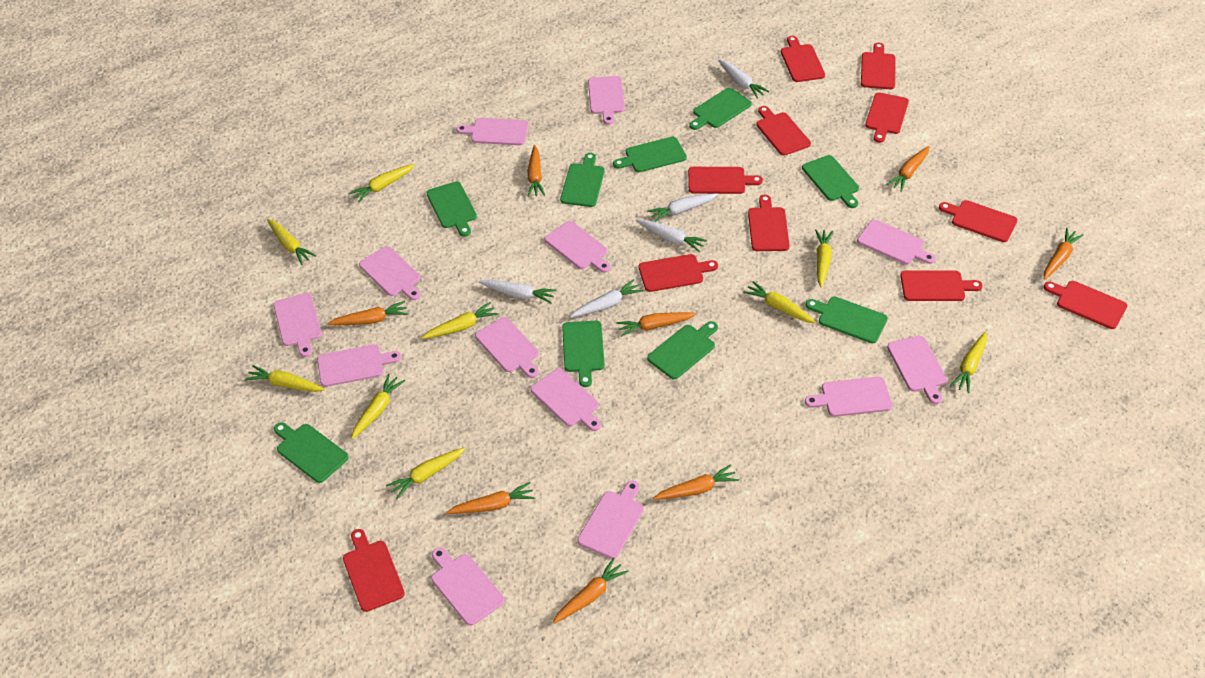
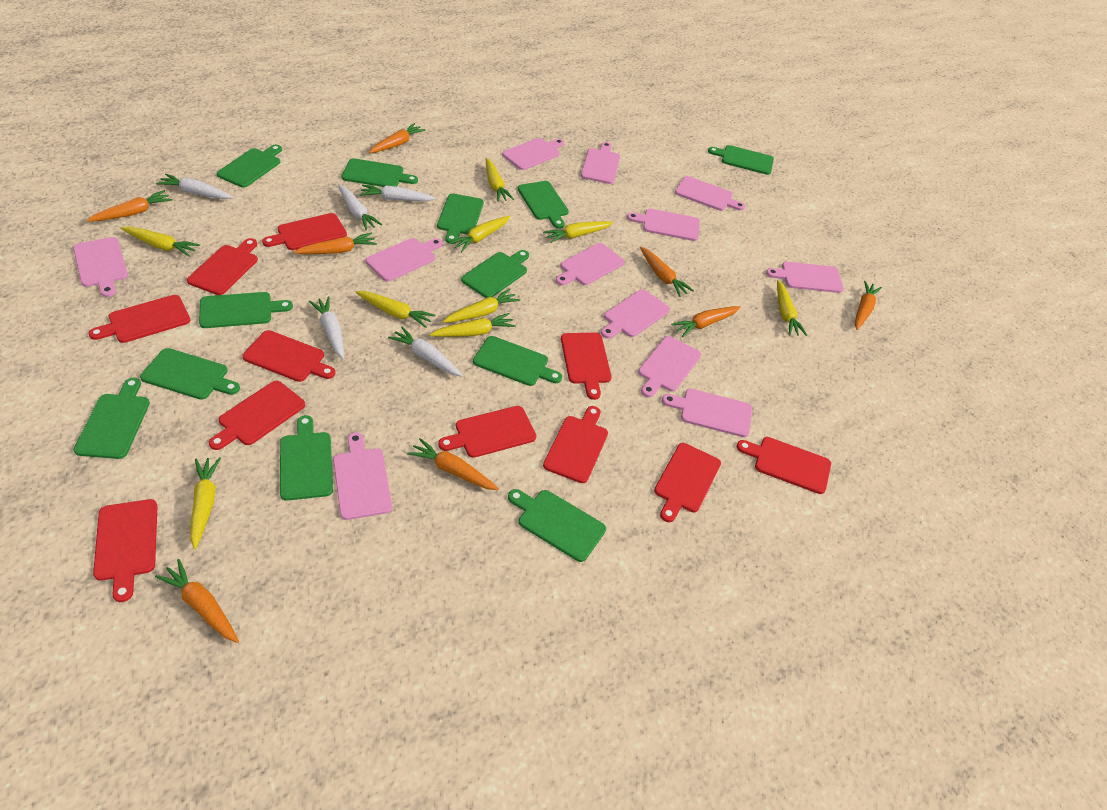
green cutting board: [274,422,349,483] [426,181,477,237] [560,153,605,207] [562,321,605,387] [613,137,687,172] [647,321,718,379] [689,88,752,130] [802,155,859,208] [806,297,888,343] = 9 -> [74,378,150,459] [140,348,240,400] [199,292,293,328] [217,145,282,188] [280,415,333,501] [341,158,418,187] [437,193,484,244] [461,250,529,298] [473,336,562,386] [508,489,606,562] [518,181,569,229] [708,145,774,175] = 12
pink cutting board: [273,293,322,357] [317,344,401,387] [359,246,421,300] [431,547,505,626] [456,118,529,145] [475,317,539,378] [531,368,601,431] [545,221,611,273] [577,480,644,559] [588,76,625,125] [805,377,892,417] [857,220,935,264] [887,336,947,404] = 13 -> [73,237,128,297] [333,432,392,520] [366,238,443,281] [502,138,564,170] [556,243,625,285] [581,142,620,184] [601,289,670,338] [627,209,700,241] [638,336,701,397] [662,389,752,437] [675,176,745,211] [766,262,844,293] = 12

